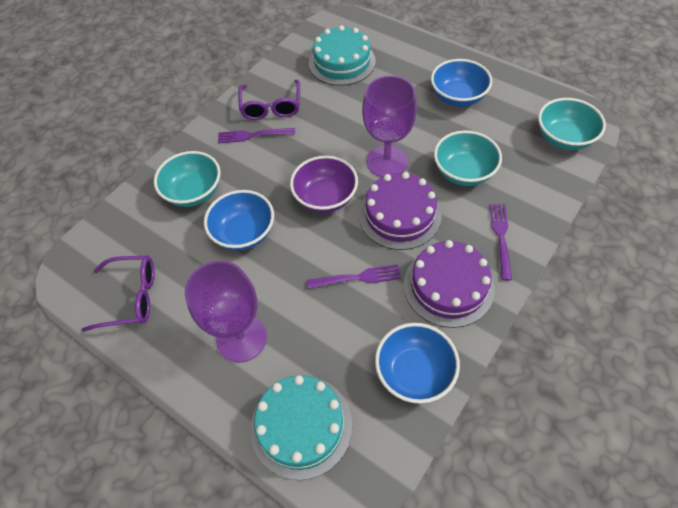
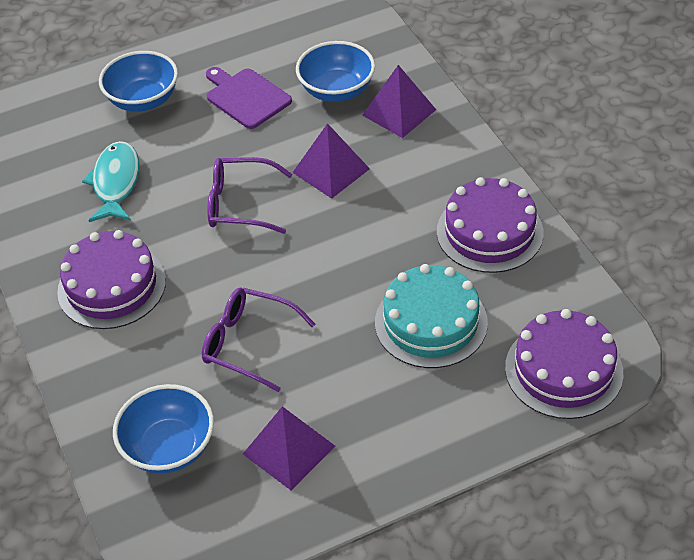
purple bowl: [290,156,358,213] = 1 -> none = 0
purple cake: [359,172,442,250] [404,240,495,328] = 2 -> [57,230,166,329] [437,177,544,273] [505,309,623,419] = 3
purple cutting board: none = 0 -> [206,67,292,129] = 1
purple fork: [218,128,295,143] [307,264,401,289] [489,204,512,281] = 3 -> none = 0
purple goblet: [185,261,267,363] [362,75,417,177] = 2 -> none = 0
purple pyramid: none = 0 -> [243,406,335,490] [292,123,370,199] [362,65,436,138] = 3
turquoise bowl: [154,151,221,207] [434,130,502,186] [538,98,606,150] = 3 -> none = 0
turquoise cake: [251,375,352,480] [309,25,376,86] = 2 -> [375,264,488,368] = 1
turquoise fish: none = 0 -> [82,141,139,222] = 1

